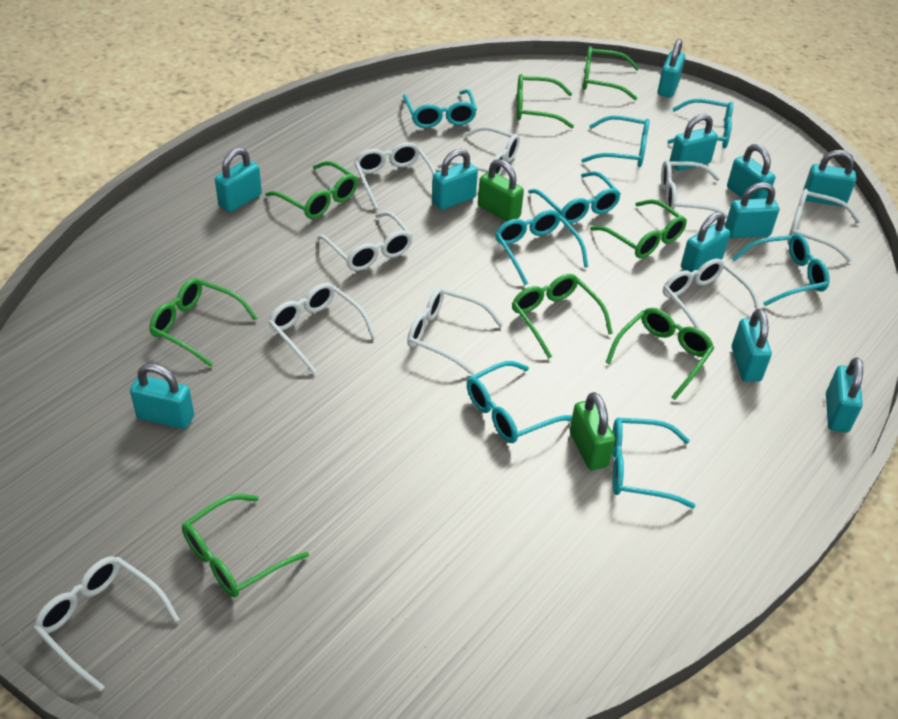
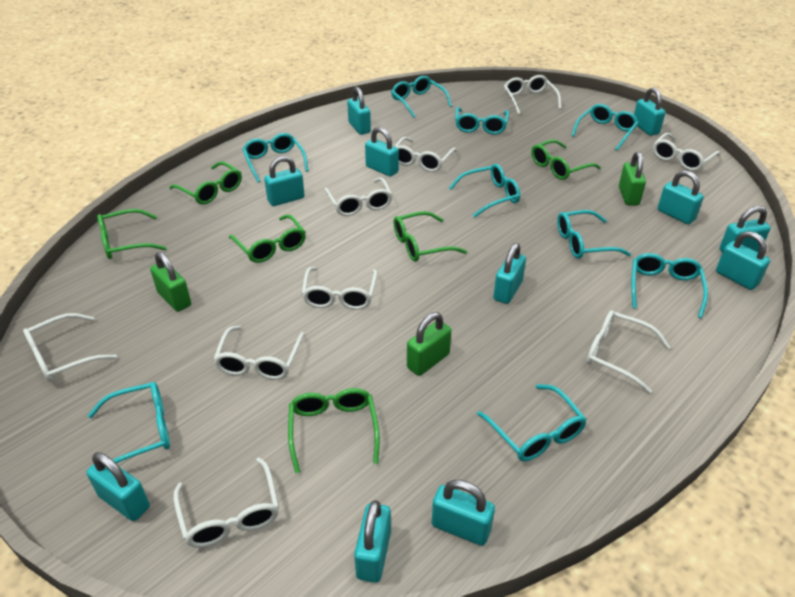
green glasses: [149,278,257,367] [182,494,309,598] [265,161,358,219] [512,274,613,359] [517,74,574,128] [583,46,639,100] [590,199,687,258] [605,308,714,400] = 8 -> [97,209,167,259] [169,162,242,205] [229,215,306,263] [288,388,380,473] [393,211,467,262] [531,139,601,180] = 6
green padlock: [478,159,524,222] [570,392,615,470] = 2 -> [150,252,191,312] [407,312,451,376] [619,152,646,205] = 3
turquoise glasses: [403,89,477,128] [467,361,572,443] [495,210,588,285] [528,171,621,224] [581,116,650,167] [612,418,695,508] [668,99,733,148] [732,234,830,306] = 8 -> [88,382,170,464] [242,133,309,183] [391,76,452,118] [449,164,520,218] [455,107,509,135] [477,384,587,461] [557,210,631,259] [571,104,638,151] [631,253,708,318] = 9

